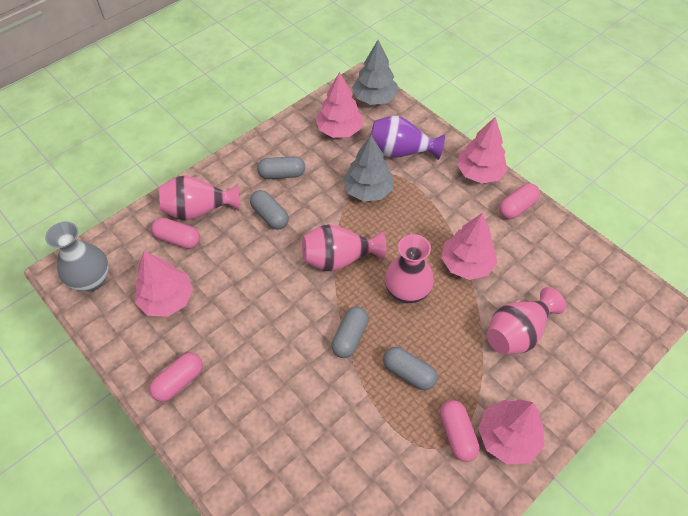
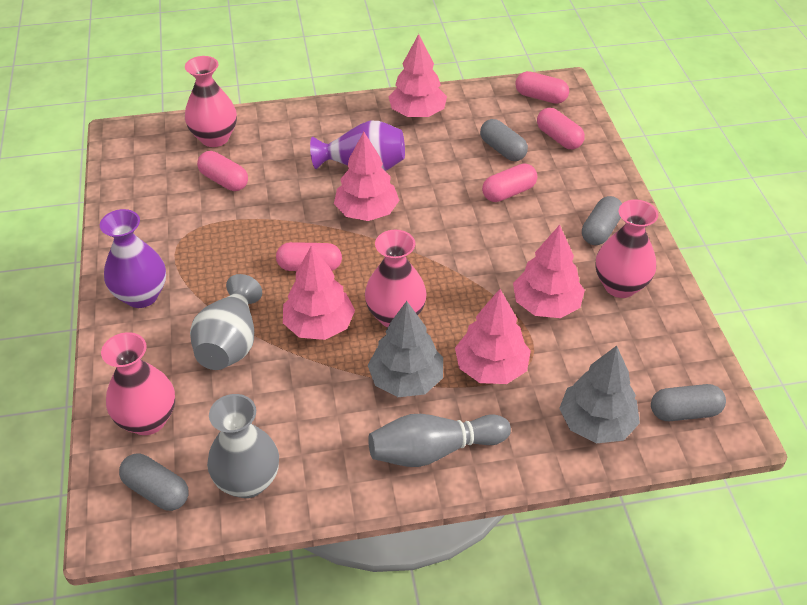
grey bowling pin: none = 0 -> [368,414,511,467] = 1
grey vase: [45,222,109,291] = 1 -> [190,274,262,370] [207,394,279,498] = 2
pink capsule: [149,353,203,402] [151,218,200,249] [440,400,480,462] [499,183,540,219] = 4 -> [197,151,248,191] [276,242,342,271] [482,163,537,202] [515,71,569,104] [537,108,585,149] = 5
purple vase: [371,116,445,160] = 1 -> [100,209,166,308] [310,121,405,171] = 2

